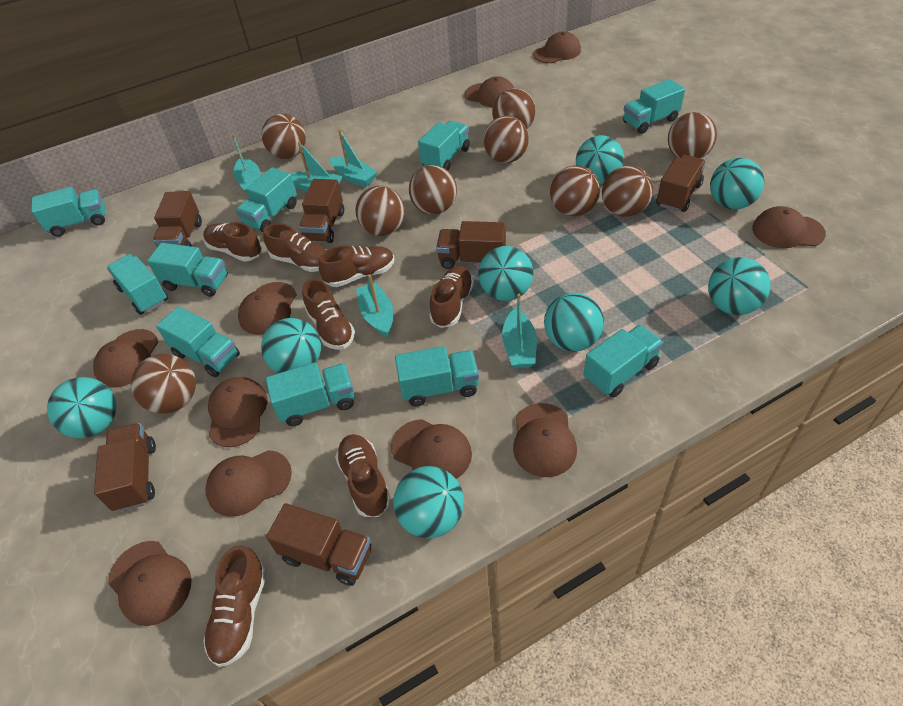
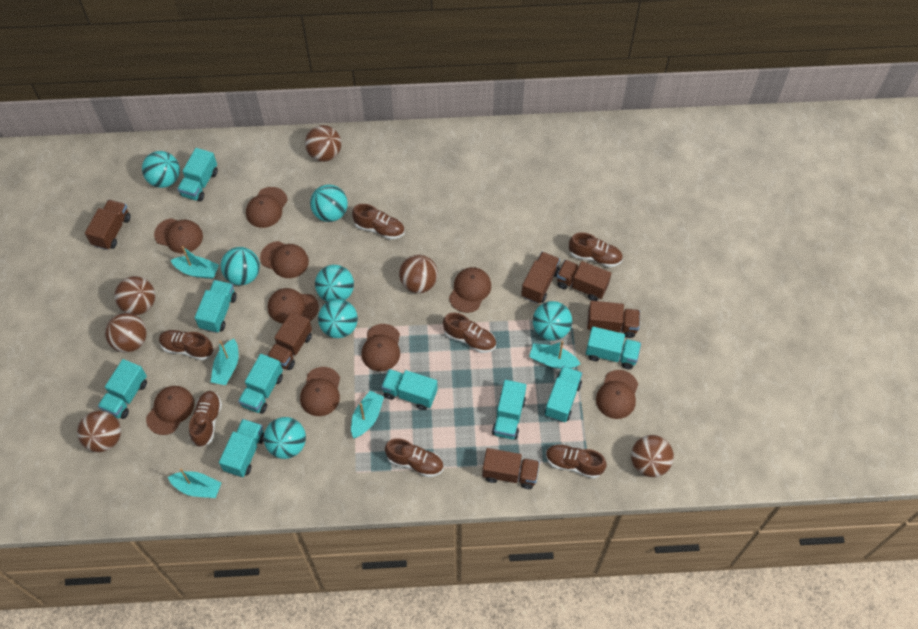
brown ball: [131,354,196,414] [261,114,306,159] [355,186,405,236] [409,165,457,215] [483,116,529,163] [492,88,536,129] [550,165,600,216] [602,165,653,217] [668,112,717,159] = 9 -> [77,410,121,452] [105,313,147,353] [115,276,155,315] [305,125,341,162] [399,255,438,293] [631,435,674,477] = 6
brown cap: [93,329,158,388] [108,541,192,626] [205,450,292,517] [208,377,267,447] [238,282,297,335] [391,419,472,479] [465,76,514,107] [513,403,577,477] [533,31,581,63] [752,206,826,248] = 10 -> [146,386,194,435] [154,218,203,253] [246,187,288,228] [260,241,309,278] [268,288,319,324] [300,367,340,416] [362,324,400,371] [449,267,491,313] [596,370,638,419] = 9
turquoise ball: [47,377,116,438] [261,318,321,373] [393,466,464,539] [478,246,533,301] [544,293,604,352] [576,135,624,184] [708,257,771,315] [710,158,764,209] = 8 -> [142,151,180,188] [221,247,260,285] [264,417,306,459] [310,184,348,222] [315,265,354,302] [318,299,358,338] [533,301,572,340] = 7
turquoise truck: [31,187,105,237] [107,254,168,315] [147,243,228,297] [156,306,240,377] [236,167,297,232] [266,363,355,426] [395,346,479,407] [418,121,470,170] [584,325,663,398] [623,79,685,134] = 10 -> [98,359,147,419] [177,148,218,202] [195,280,237,333] [219,419,264,477] [238,354,283,414] [381,369,438,410] [492,380,526,440] [544,366,582,422] [586,327,641,369] = 9

